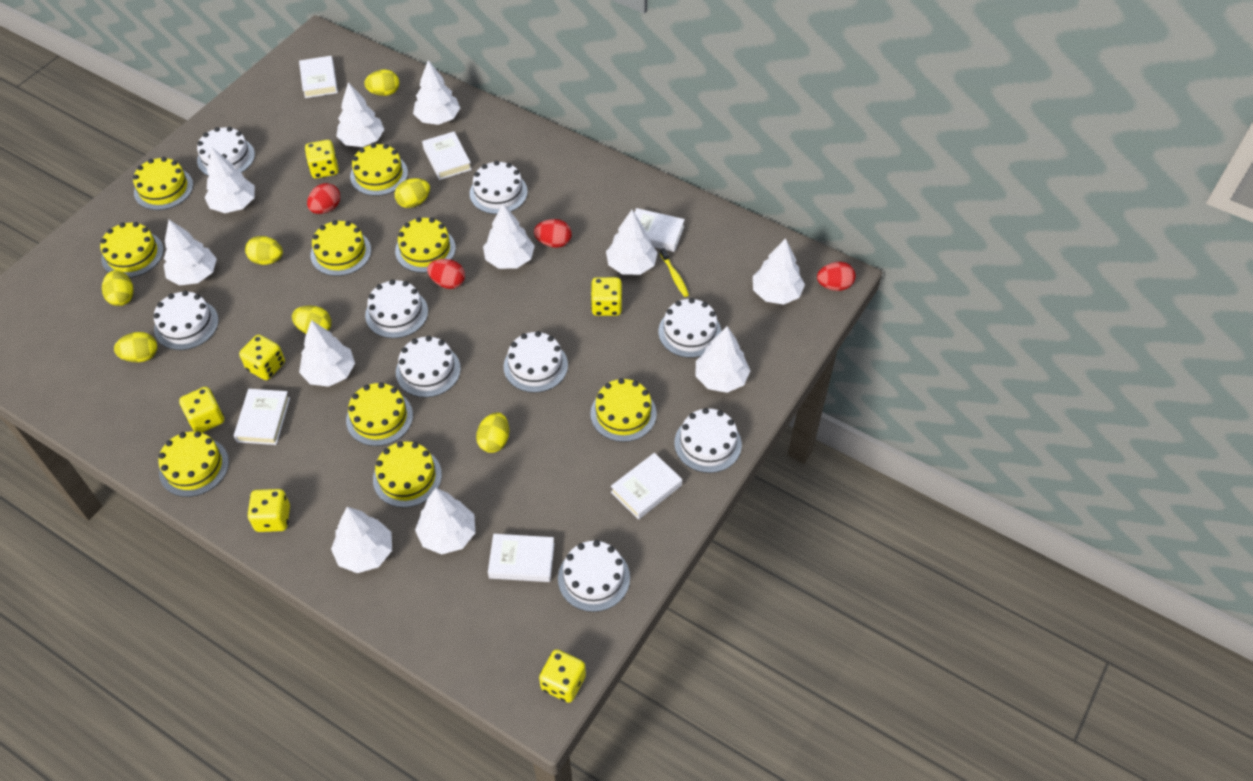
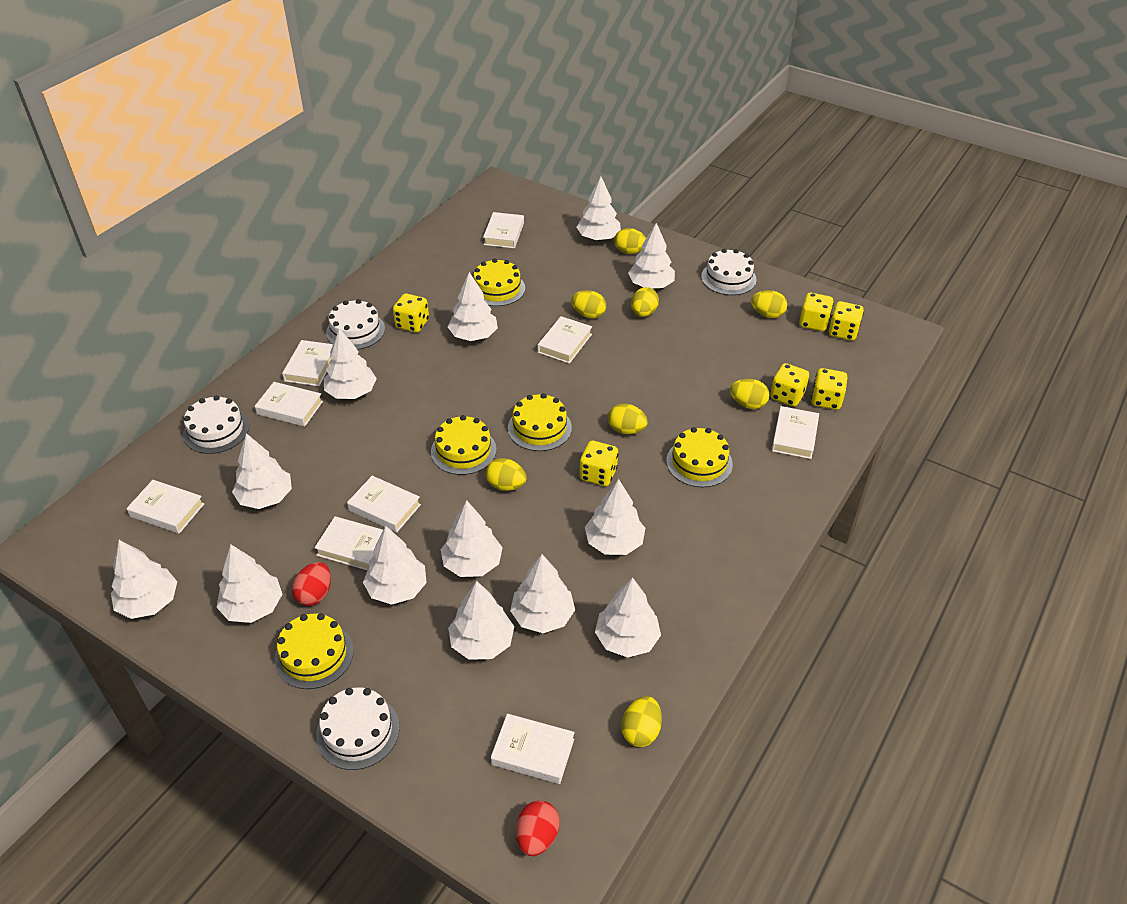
red egg: [307,183,340,214] [427,259,465,289] [534,219,572,248] [817,262,856,291] = 4 -> [292,562,331,606] [516,800,560,856] = 2
white book: [234,389,290,445] [299,56,338,98] [422,132,472,180] [488,534,555,582] [611,453,682,520] [634,208,685,252] = 6 -> [126,480,204,534] [255,382,323,427] [282,340,333,386] [314,516,383,570] [347,476,421,533] [483,212,524,248] [491,714,575,784] [537,316,592,364] [772,406,819,459] = 9
white cake: [154,291,219,350] [197,127,255,176] [365,280,428,338] [396,336,461,397] [470,161,528,214] [504,331,568,393] [558,540,630,612] [658,298,721,358] [674,408,742,473] = 9 -> [183,395,249,454] [316,687,400,770] [326,299,385,350] [701,249,757,295] = 4
white tree: [164,220,217,286] [205,148,255,213] [299,320,355,387] [331,507,392,573] [336,82,385,147] [413,60,460,125] [415,488,476,555] [483,204,535,269] [606,210,658,275] [695,326,750,393] [753,238,805,305] = 11 -> [111,540,177,619] [216,544,283,623] [232,433,292,509] [324,328,377,399] [363,526,427,605] [441,500,503,577] [448,272,498,341] [448,581,514,660] [510,554,575,633] [576,177,621,241] [585,479,645,555] [595,577,661,658] [628,223,675,289] = 13
yellow cake: [100,222,164,278] [133,157,193,210] [158,431,229,497] [311,220,371,276] [346,382,413,446] [350,143,408,196] [373,441,442,508] [395,217,456,273] [590,378,657,442] = 9 -> [274,613,354,689] [431,415,496,475] [473,258,525,306] [508,393,572,451] [666,427,733,487] = 5
yellow egg: [102,270,134,306] [114,332,157,362] [245,236,283,265] [292,305,331,334] [364,70,399,96] [395,178,430,208] [476,413,509,453] = 7 -> [486,458,526,491] [571,290,606,319] [608,404,648,434] [614,228,646,254] [621,696,662,747] [631,287,659,317] [730,379,769,409] [751,290,787,318] = 8
yellow toothbrush: [660,248,689,297] = 1 -> none = 0

